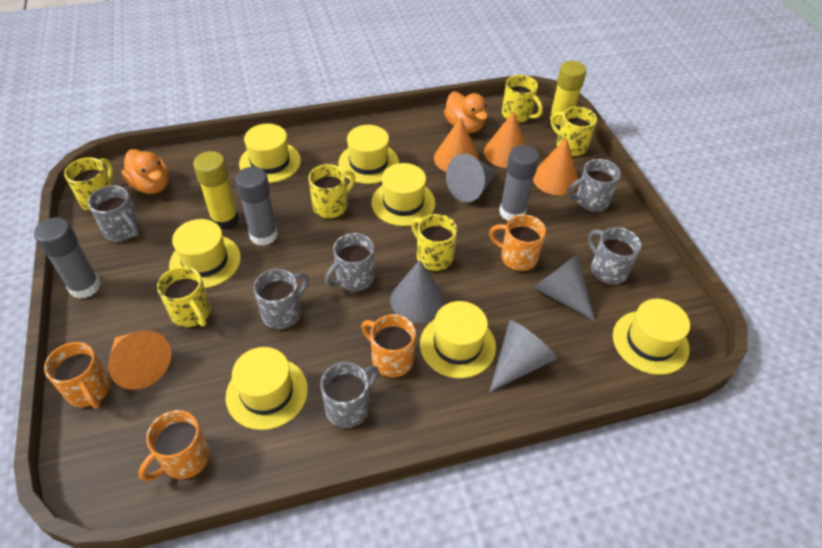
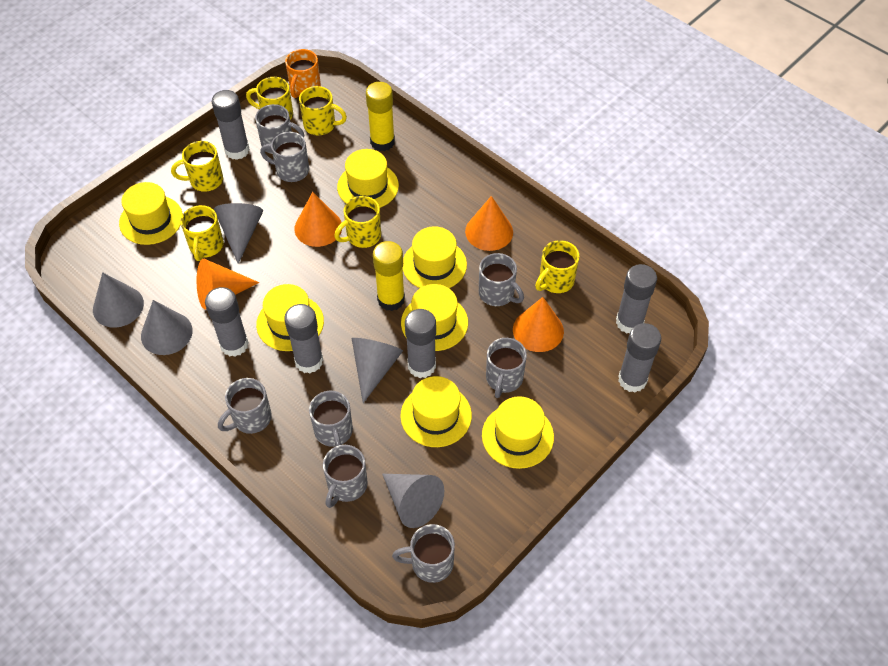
grey cone: [390,260,445,323] [446,153,497,203] [489,320,557,392] [534,254,595,321] = 4 -> [93,272,144,328] [141,300,193,355] [214,203,263,264] [352,338,403,403] [382,474,444,528] = 5
grey glue stick: [34,217,101,299] [235,167,278,246] [499,145,539,221] = 3 -> [205,287,249,357] [212,90,250,160] [284,304,323,373] [405,309,436,378] [616,264,657,333] [618,323,661,392] = 6
grey mug: [88,185,141,241] [253,269,309,329] [320,362,379,428] [325,233,375,291] [567,159,621,212] [588,227,641,284] = 6 -> [218,378,272,434] [255,104,304,154] [260,132,309,182] [309,391,353,447] [323,445,368,508] [392,524,455,583] [479,253,524,306] [486,338,527,398] = 8
orange duck: [121,149,169,194] [444,92,488,133] = 2 -> none = 0
orange mug: [44,342,111,409] [139,410,210,481] [361,314,416,377] [489,215,546,271] = 4 -> [285,49,321,98] = 1

